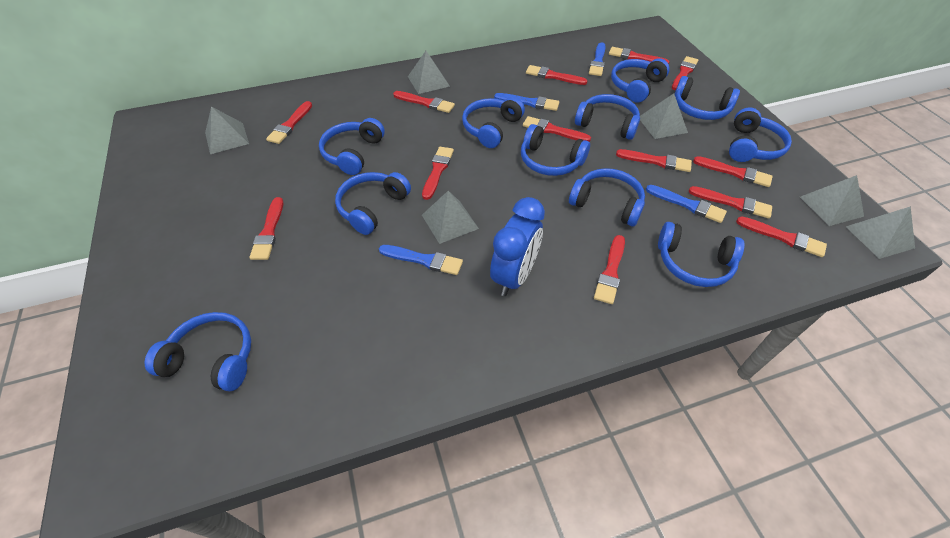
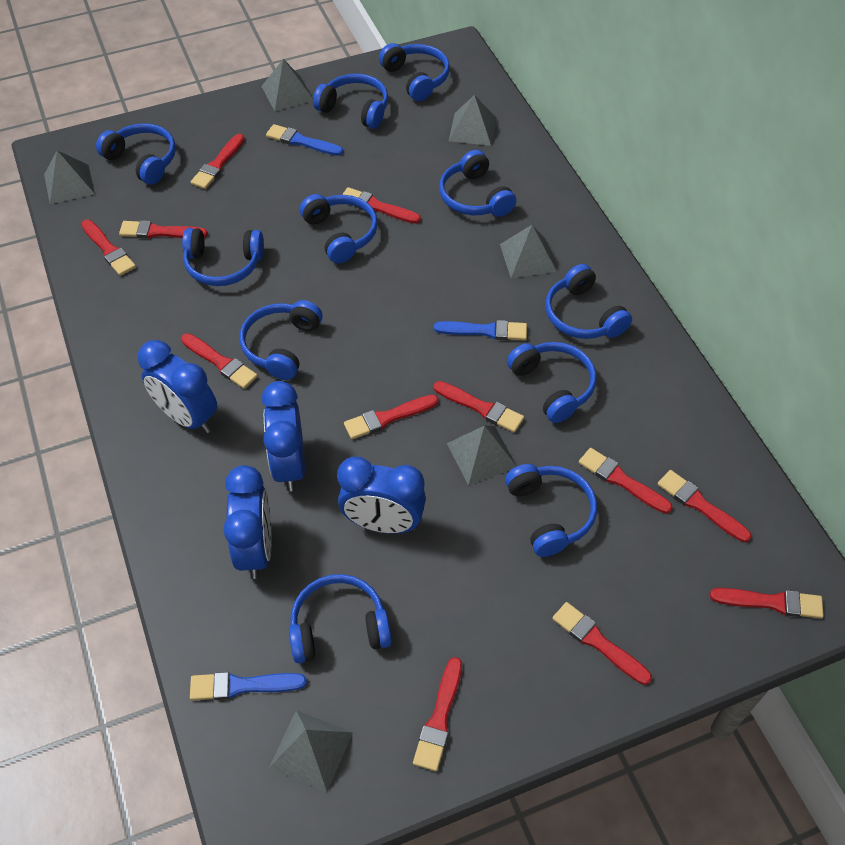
blue brush: [379,245,463,275] [494,93,559,111] [589,42,606,76] [646,185,727,223] = 4 -> [190,672,307,700] [266,124,343,156] [434,320,527,340] = 3
blue clock: [490,197,545,296] = 1 -> [138,340,217,433] [223,465,272,579] [261,381,305,491] [337,457,426,534] = 4
red brush: [250,197,283,260] [266,101,312,144] [393,91,455,113] [422,147,454,200] [523,116,591,142] [526,65,588,85] [594,235,625,304] [609,47,670,64] [616,149,692,172] [672,56,698,91] [689,186,772,219] [693,156,773,187] [736,216,827,257] = 13 -> [81,219,136,276] [119,220,208,238] [181,333,258,389] [191,134,245,189] [342,187,421,224] [344,395,439,439] [413,657,462,771] [433,381,524,432] [552,602,652,685] [579,448,672,514] [657,470,752,542] [710,588,824,619] = 12

